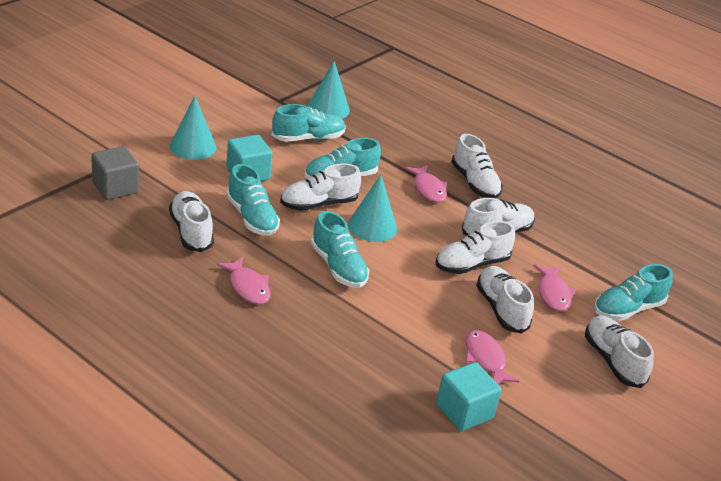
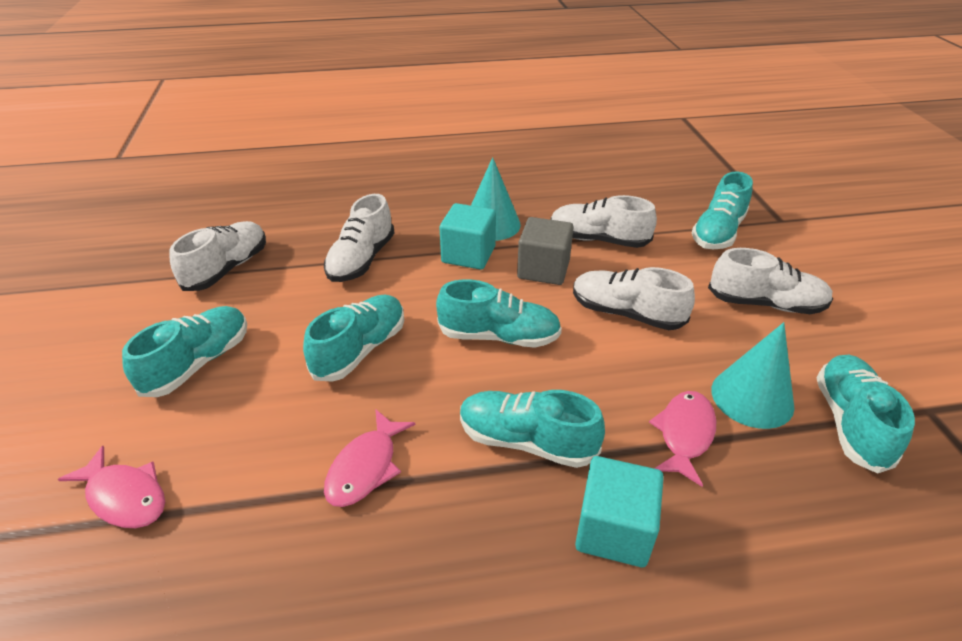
pink fish: [217,257,271,304] [405,165,447,203] [466,330,520,384] [534,265,576,311] = 4 -> [58,446,165,528] [324,409,415,507] [649,391,716,487] = 3
turquoise cone: [170,96,217,160] [307,61,350,119] [348,175,397,242] = 3 -> [471,157,521,241] [711,322,794,429] = 2
turquoise shoe: [226,164,280,236] [272,104,346,142] [305,138,381,179] [311,211,369,288] [594,264,673,321] = 5 -> [122,306,247,397] [303,295,404,382] [436,279,562,348] [460,390,605,468] [692,171,753,249] [817,355,915,473] = 6
white shoe: [169,191,214,252] [280,163,361,211] [435,221,515,274] [451,134,503,198] [462,198,535,236] [476,266,534,334] [585,316,654,388] = 7 -> [169,221,266,291] [324,194,395,282] [551,195,657,248] [573,267,695,330] [708,248,833,314] = 5

